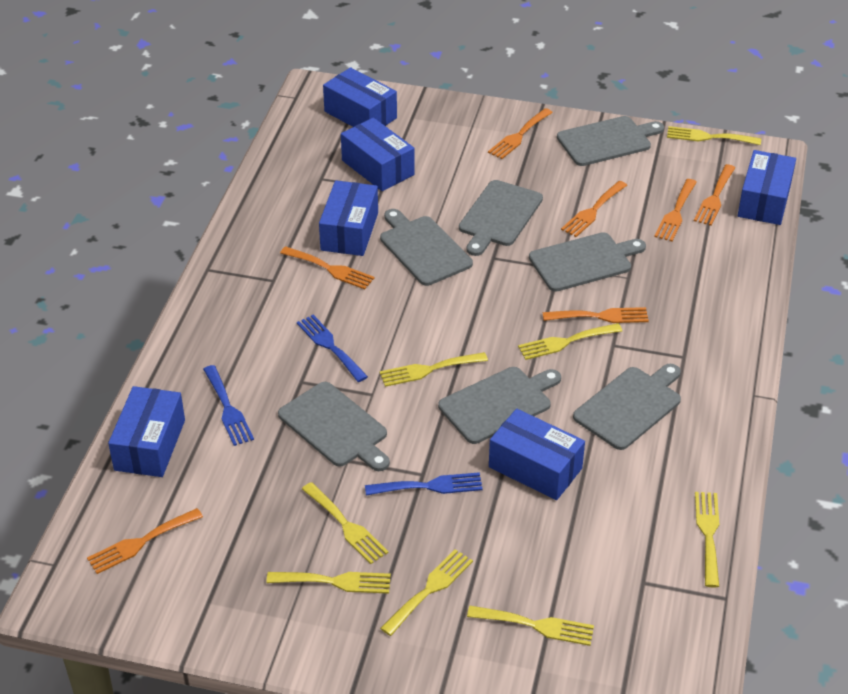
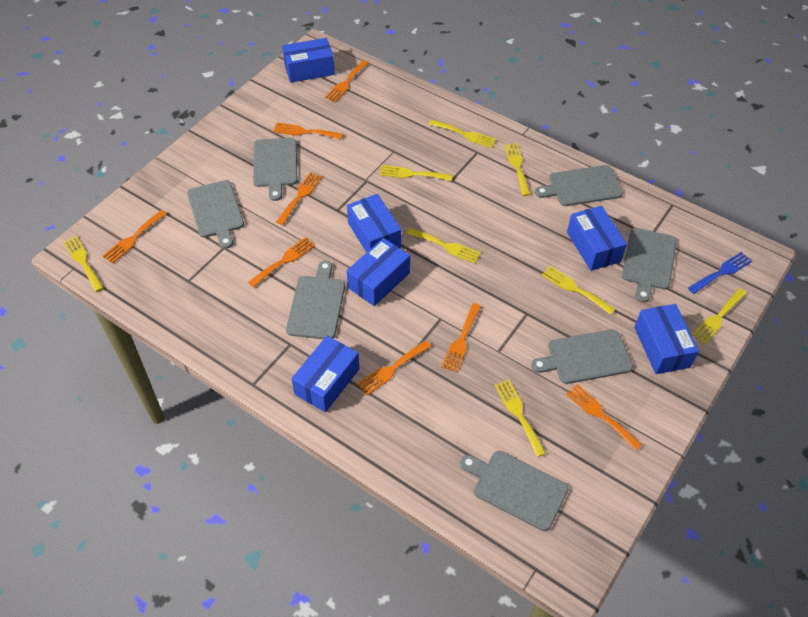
blue fork: [203,365,254,446] [297,315,368,382] [365,472,483,495] = 3 -> [688,252,752,294] = 1
orange fork: [87,508,203,574] [280,246,375,289] [488,108,553,159] [543,307,649,323] [561,181,627,237] [654,179,697,242] [694,164,735,226] = 7 -> [103,210,167,263] [248,237,315,287] [273,123,343,140] [276,172,322,225] [325,60,369,102] [357,340,431,395] [441,303,481,372] [566,384,642,451] = 8

